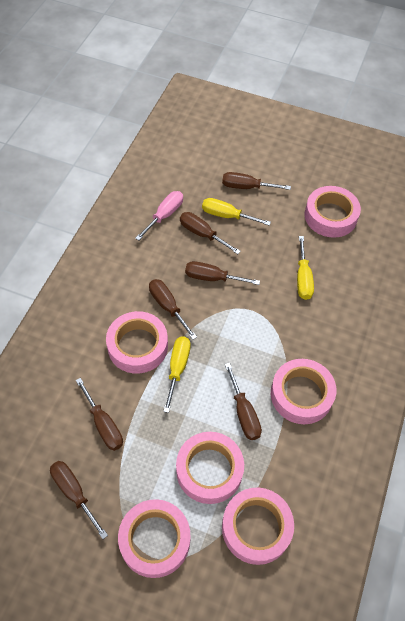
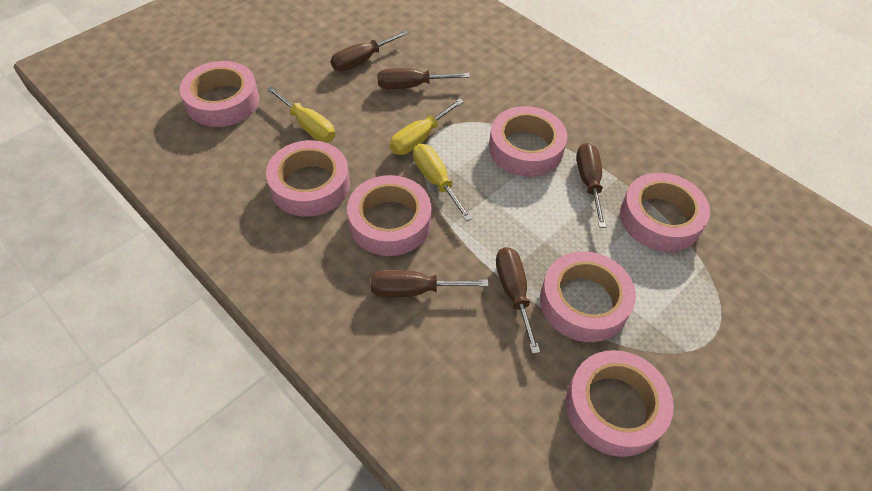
brown screwdriver: [50,461,108,539] [76,378,123,451] [149,279,197,340] [180,212,241,254] [185,261,260,285] [222,172,291,190] [225,363,262,440] = 7 -> [331,30,409,71] [371,270,489,297] [377,68,470,89] [496,247,540,354] [576,143,606,228] = 5
pink screwdriver: [135,191,183,240] = 1 -> none = 0
pink tape: [106,311,168,374] [118,499,191,578] [176,432,244,504] [222,487,294,565] [271,359,336,424] [305,186,361,238] = 6 -> [180,61,259,127] [266,140,350,217] [347,175,432,256] [489,106,567,177] [540,251,636,342] [566,350,674,457] [620,173,710,252] = 7

